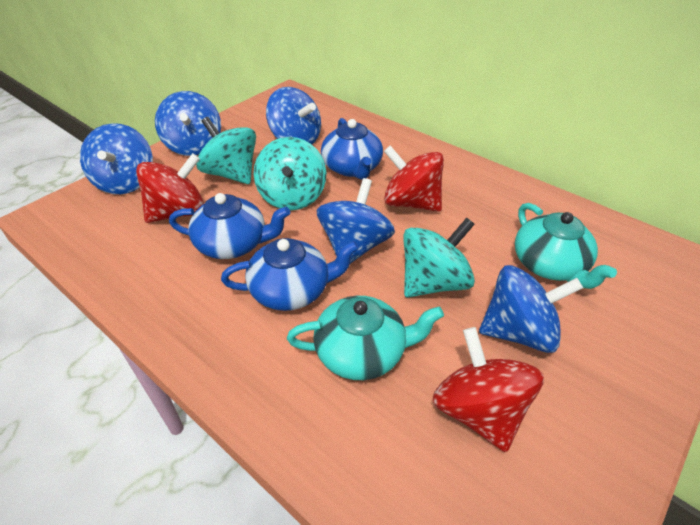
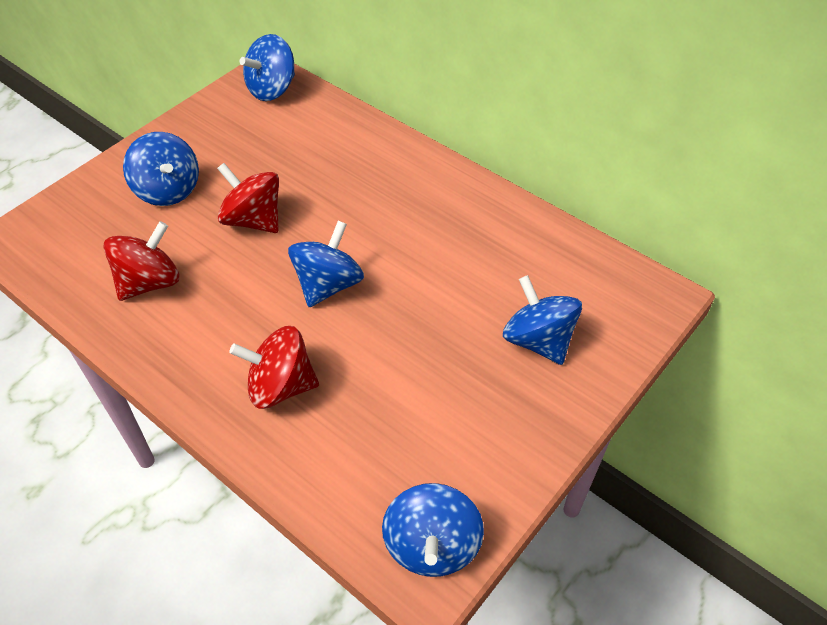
blue teapot: [169,193,290,259] [221,238,359,311] [321,118,383,180] = 3 -> none = 0
turquoise spinning top: [196,117,256,184] [254,137,326,210] [403,218,475,298] = 3 -> none = 0
turquoise teapot: [287,296,444,380] [515,203,617,289] = 2 -> none = 0

